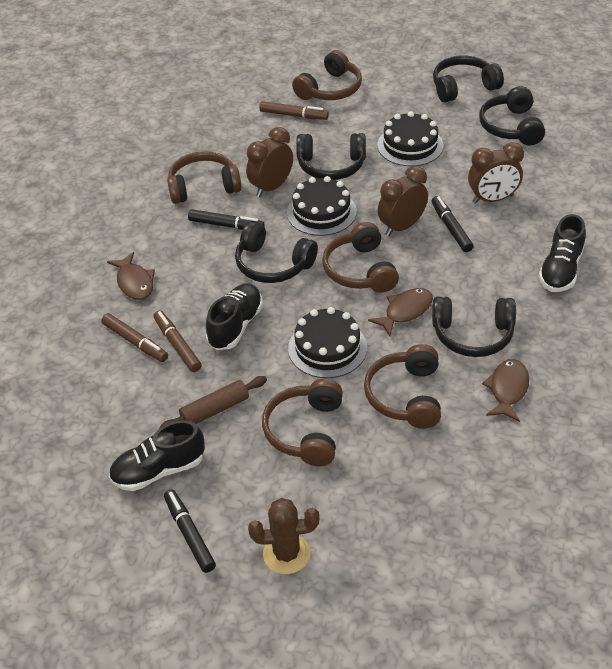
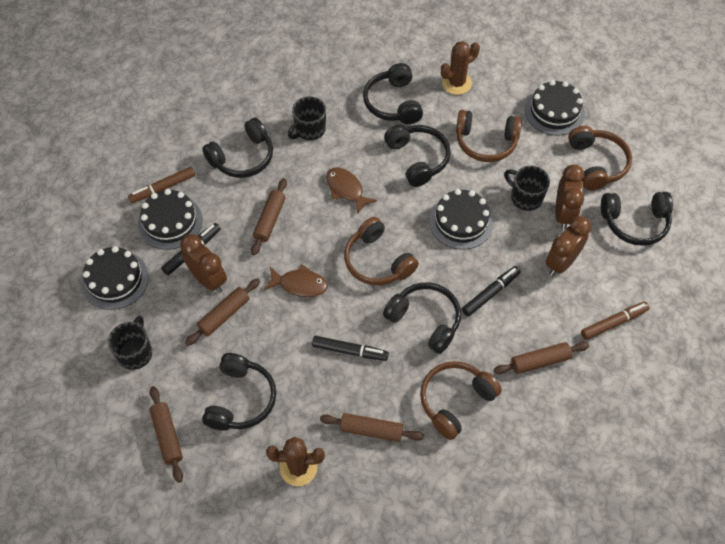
black cake: [287,176,357,236] [288,307,367,378] [377,111,443,166] = 3 -> [81,246,149,310] [138,189,202,250] [429,189,494,250] [525,80,585,136] = 4
black headphones: [235,221,318,283] [296,133,366,180] [432,296,516,357] [433,56,504,102] [479,86,545,145] = 5 -> [202,117,273,178] [202,353,276,430] [363,63,423,124] [383,282,461,354] [384,124,450,187] [601,192,673,246] = 6
black mug: none = 0 -> [108,316,152,370] [288,96,326,140] [504,166,550,211] = 3
black shoe: [109,420,205,491] [206,283,263,350] [538,214,586,292] = 3 -> none = 0
brown cactus: [248,498,319,574] = 1 -> [266,437,325,486] [441,41,480,95] = 2
brown fish: [107,252,155,300] [368,288,433,336] [482,359,529,422] = 3 -> [264,264,328,297] [326,168,377,215] = 2
brown headphones: [167,151,241,204] [262,379,343,466] [292,50,362,100] [322,222,399,293] [364,344,441,429] = 5 -> [344,217,419,285] [420,361,502,440] [456,110,522,162] [568,126,632,191] = 4
brown marker: [101,313,168,362] [154,311,202,372] [259,101,329,120] = 3 -> [128,167,195,203] [581,302,650,340] = 2
brown rolling pin: [159,376,267,428] = 1 -> [149,386,183,483] [185,278,260,346] [251,178,287,255] [320,413,424,442] [494,342,589,374] = 5

